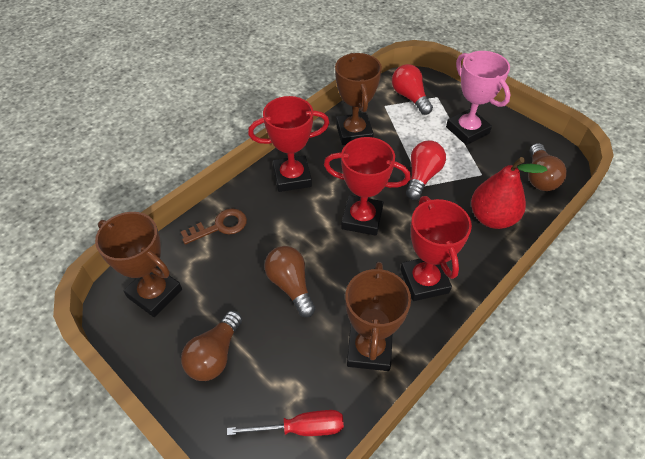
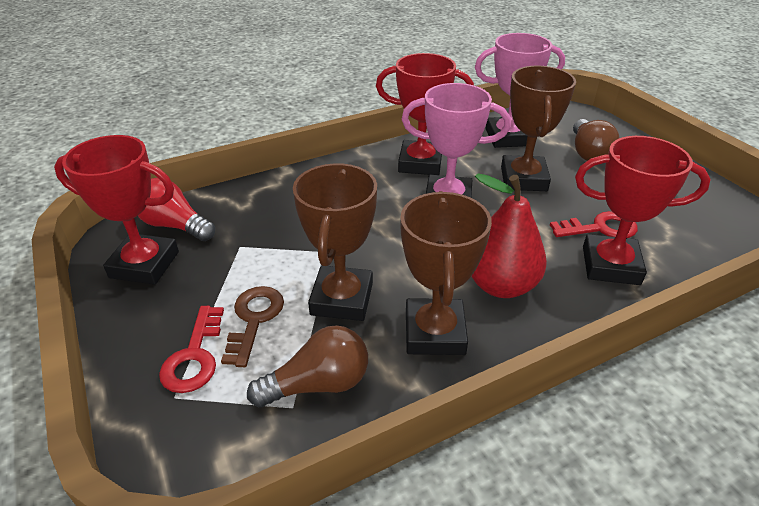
brown light bulb: [181,311,242,381] [264,246,315,318] [528,143,567,191] = 3 -> [247,325,368,407] [573,119,619,161] = 2
pink trophy: [446,51,511,145] = 1 -> [401,83,511,198] [475,33,565,148] = 2
red key: none = 0 -> [159,306,224,393] [550,211,638,238] = 2
red light bulb: [392,64,433,115] [406,141,446,200] = 2 -> [138,178,215,241] = 1
red screwdriver: [227,410,344,436] = 1 -> none = 0

